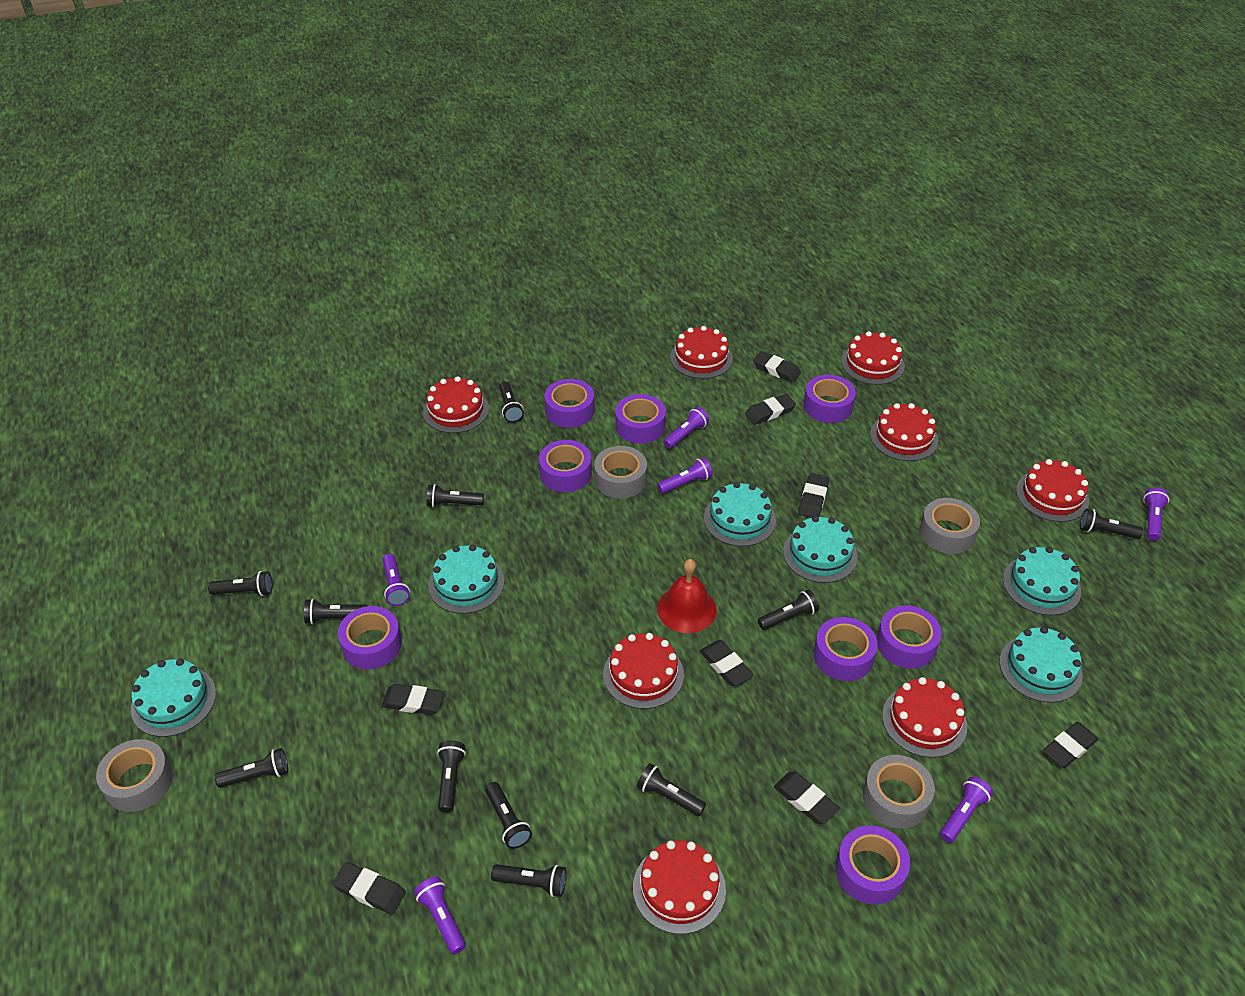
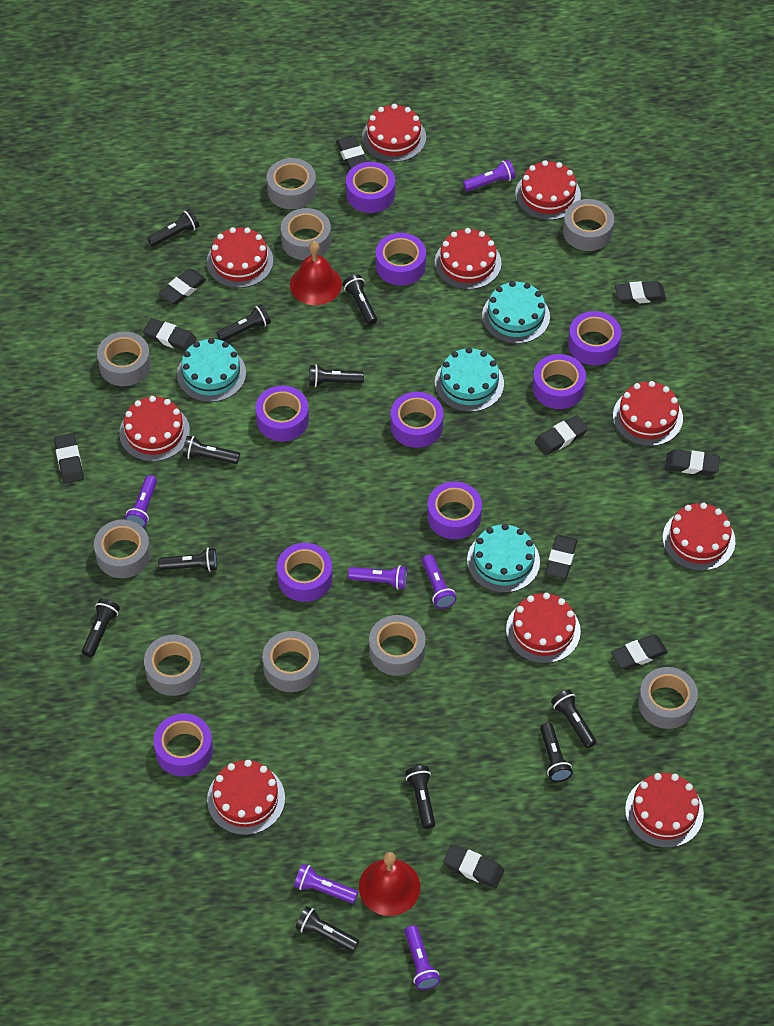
black eraser: [332,862,406,915] [381,684,445,715] [700,640,753,686] [745,394,796,425] [753,351,801,383] [774,772,840,824] [798,473,829,518] [1043,722,1099,768] = 8 -> [54,433,84,484] [143,318,197,352] [159,268,207,305] [336,135,367,170] [443,844,504,888] [535,415,588,456] [545,535,577,579] [611,635,668,670] [615,281,666,304] [665,449,720,476] = 10
grey tape: [96,739,173,812] [594,446,647,499] [863,755,935,828] [920,498,980,554] = 4 -> [94,520,151,578] [97,331,151,386] [144,635,202,696] [262,631,320,692] [267,158,316,209] [281,208,331,260] [369,615,425,676] [563,199,614,251] [638,667,698,729] = 9
purple tape: [338,606,402,669] [539,440,592,492] [544,379,594,428] [615,394,666,444] [804,375,856,423] [814,617,878,681] [836,825,910,905] [877,605,942,669] = 8 -> [153,714,213,776] [255,386,309,441] [277,543,333,602] [346,162,395,213] [376,233,426,285] [390,392,443,448] [427,481,482,539] [532,354,586,409] [568,311,621,365] = 9
red bell: [657,559,717,633] = 1 -> [290,241,342,305] [359,852,420,916] = 2
red cake: [423,376,489,433] [603,633,684,709] [633,840,726,934] [670,326,733,379] [841,331,905,385] [870,403,938,461] [882,677,967,758] [1016,459,1089,522] = 8 -> [119,396,190,461] [207,227,273,288] [207,760,285,835] [362,104,426,162] [435,228,501,290] [506,593,581,663] [515,160,581,220] [613,381,683,446] [625,773,704,848] [663,503,735,571] = 10
turquoise cake: [131,659,216,737] [429,545,504,614] [704,482,776,547] [783,516,858,583] [999,627,1083,703] [1003,547,1081,616] = 6 -> [177,338,246,402] [435,347,504,412] [467,524,540,593] [482,281,550,344] = 4

